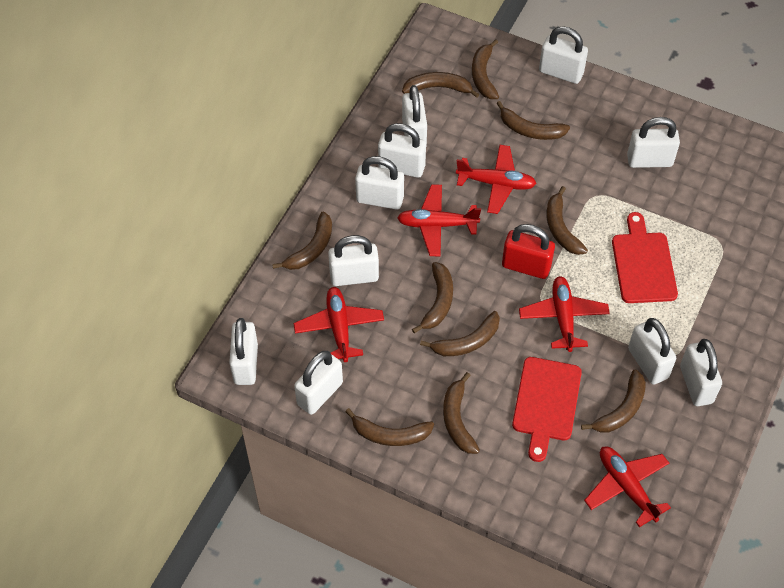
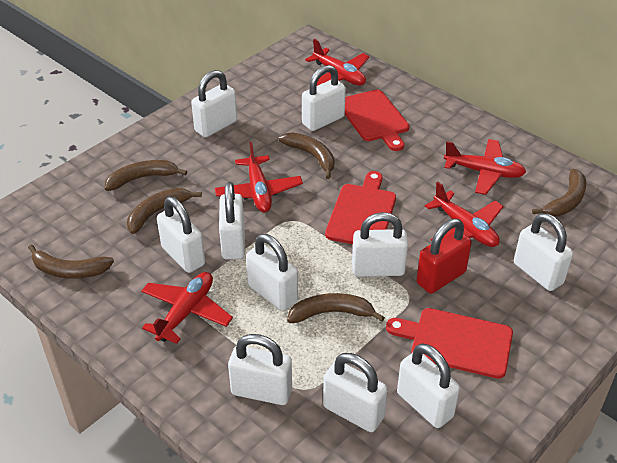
brown banana: [272,212,332,270] [345,408,434,446] [402,72,479,98] [412,262,453,333] [420,311,500,356] [443,372,480,454] [472,39,499,99] [496,101,570,140] [547,186,588,255] [581,369,646,433] = 10 -> [28,244,114,279] [105,160,187,191] [127,188,202,234] [279,132,335,179] [287,293,385,323] [532,169,586,216] = 6
red cutting board: [512,357,582,462] [612,212,678,303] = 2 -> [325,171,396,244] [345,89,410,151] [386,308,513,379] = 3

